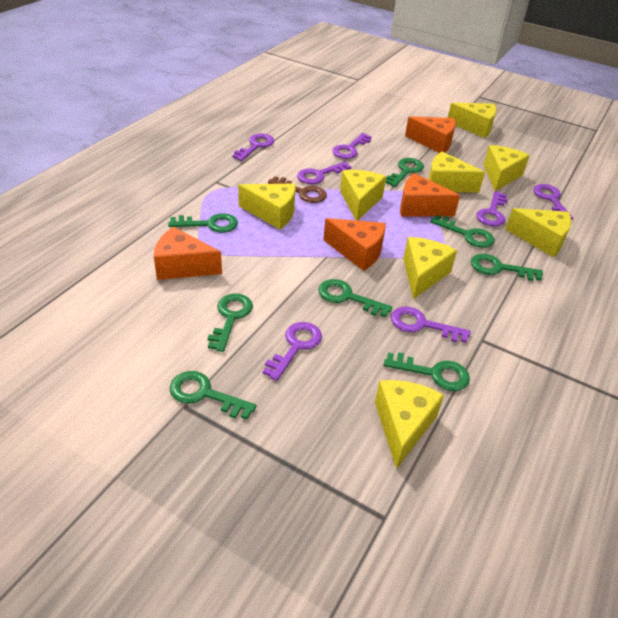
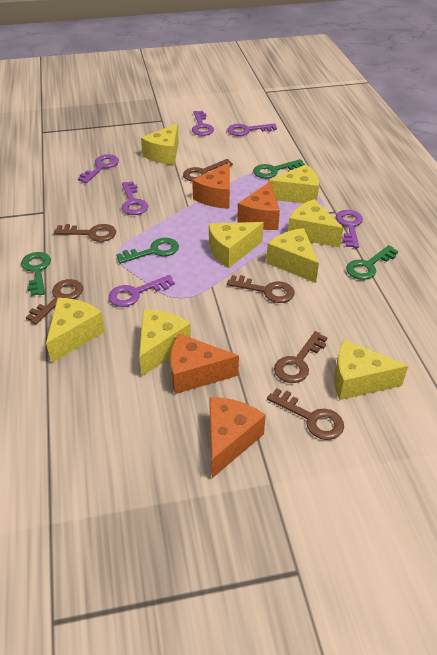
brown key: [268,176,327,203] = 1 -> [26,279,83,324] [54,224,116,242] [183,159,233,181] [227,275,294,303] [267,388,344,440] [274,331,328,383] = 6
green key: [168,213,238,233] [170,371,257,419] [207,294,253,352] [318,279,392,317] [384,352,470,391] [385,158,424,187] [430,215,495,248] [471,254,543,281] = 8 -> [21,252,51,296] [116,238,179,264] [253,159,305,178] [346,245,398,280] = 4
purple key: [232,133,275,161] [263,322,322,381] [297,161,351,184] [332,133,372,159] [391,307,471,343] [476,191,508,226] [533,184,573,220] = 7 -> [78,154,119,183] [109,275,175,307] [122,181,148,215] [192,111,214,136] [227,123,277,136] [336,210,363,248] = 6

